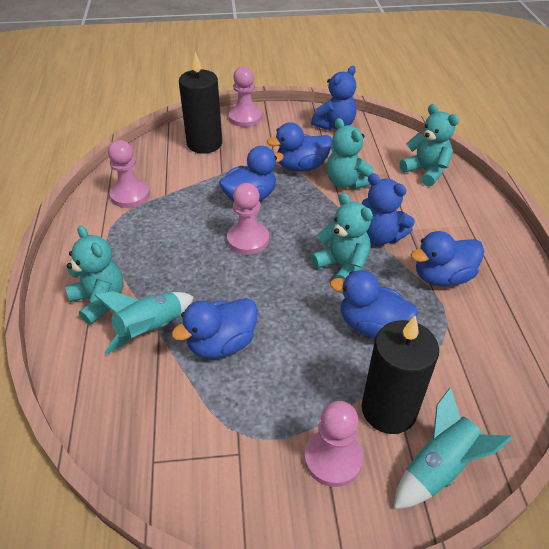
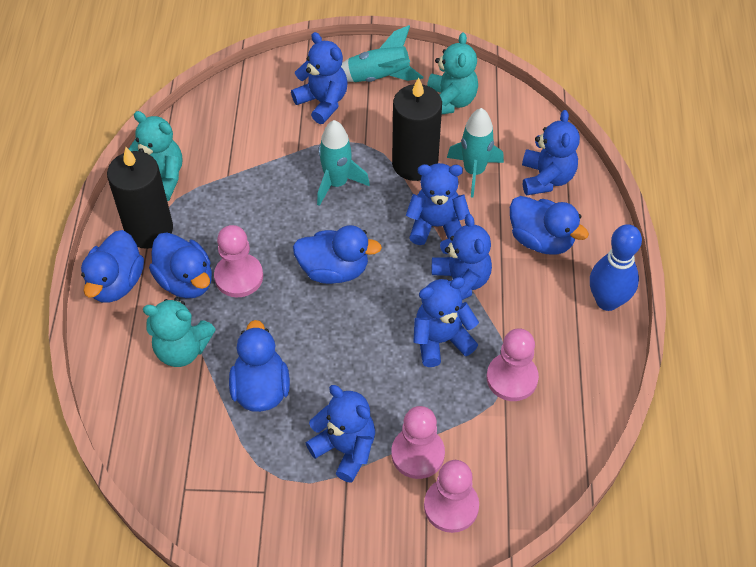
blue bowling pin: none = 0 -> [590,224,642,311] = 1
blue teddy bear: [311,66,357,130] [362,173,415,245] = 2 -> [291,32,347,124] [306,385,375,483] [406,163,470,245] [413,277,479,367] [432,214,492,300] [522,110,580,195] = 6
turquoise rocket: [94,291,194,354] [394,387,513,509] = 2 -> [317,120,370,206] [341,25,424,82] [447,108,504,198] = 3
turquoise teddy bear: [66,225,124,325] [311,193,373,279] [326,118,374,189] [400,104,459,187] = 4 -> [129,111,182,201] [143,297,216,367] [427,32,478,114] = 3

